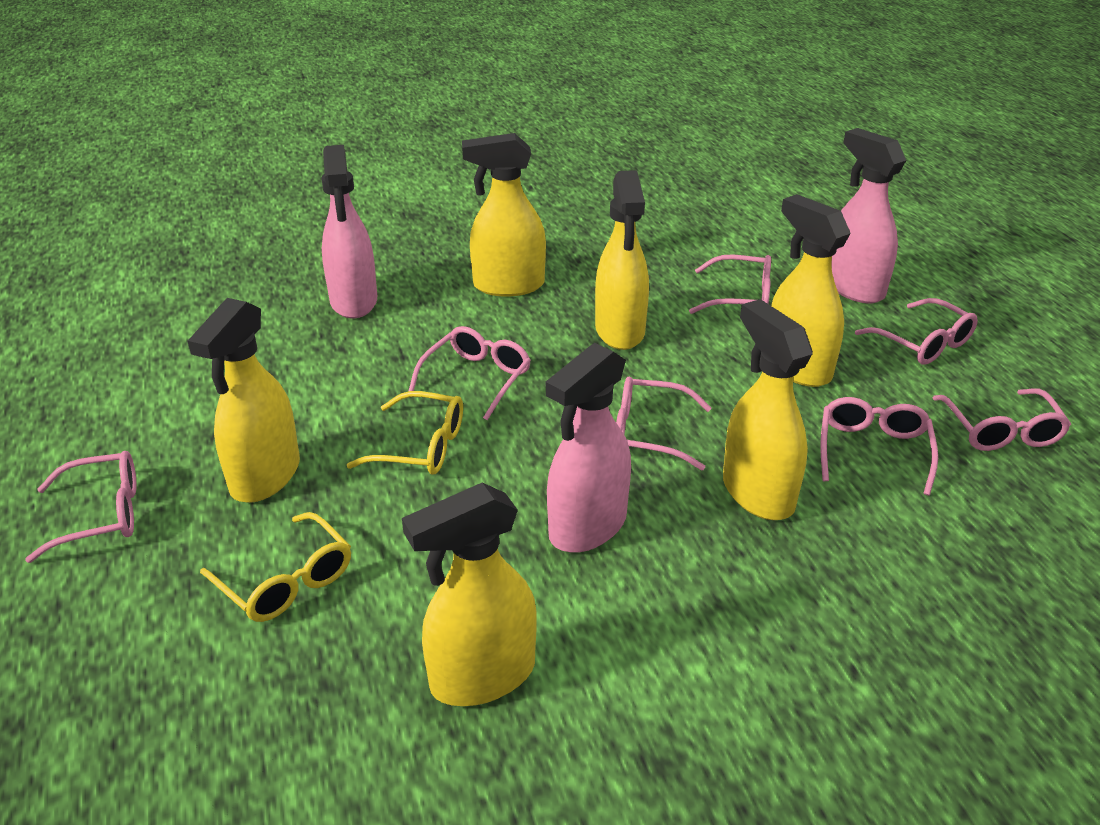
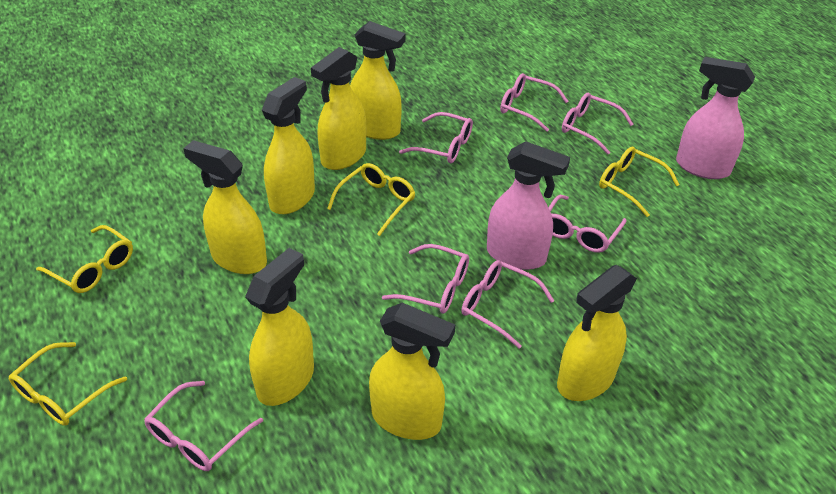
pink spray bottle: [321,145,377,318] [546,343,631,553] [831,128,906,304] = 3 -> [487,141,570,270] [676,57,755,179] = 2
yellow glasses: [200,512,351,622] [347,391,463,474] = 2 -> [9,342,127,426] [36,225,133,293] [327,163,416,236] [599,147,680,217] = 4
yellow spray bottle: [187,298,300,503] [402,483,537,706] [462,133,546,296] [595,170,649,350] [723,299,813,520] [771,194,851,387] = 6 -> [183,140,267,274] [245,248,314,406] [262,77,315,214] [311,47,366,170] [350,21,405,140] [369,303,455,440] [557,265,637,401] = 7

